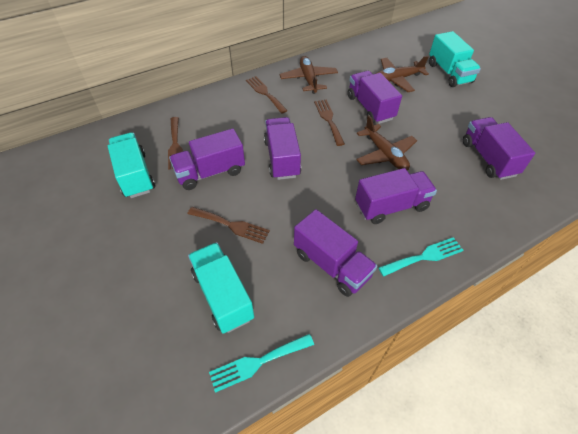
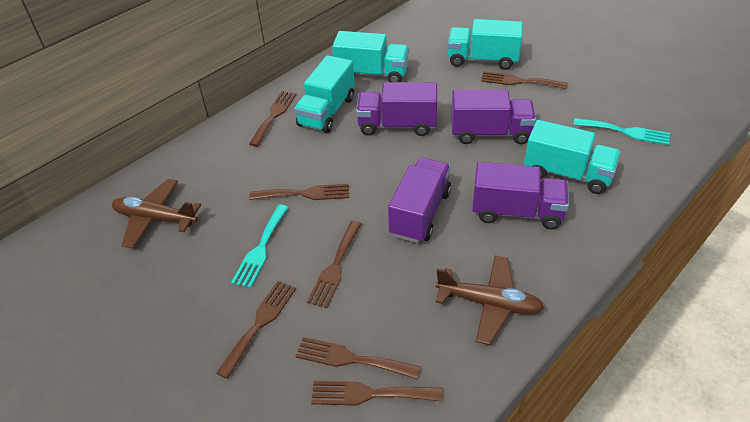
brown fork: [168,117,183,170] [188,207,270,244] [246,76,288,114] [314,100,345,146] = 4 -> [216,281,296,379] [249,91,296,147] [249,184,349,200] [295,337,420,379] [307,221,362,308] [311,381,442,406] [481,71,568,89] = 7
brown plane: [280,56,338,94] [356,115,417,170] [375,56,429,92] = 3 -> [112,179,201,248] [435,255,544,345] = 2
purple truck: [169,128,245,190] [264,117,301,180] [294,209,377,297] [348,71,402,124] [355,168,437,224] [463,117,535,180] = 6 -> [356,82,437,136] [388,158,451,243] [451,90,536,144] [472,162,569,229] = 4
turquoise truck: [108,132,155,198] [188,242,254,334] [429,31,481,87] = 3 -> [294,55,355,133] [332,31,409,82] [448,19,523,70] [524,120,621,194] = 4

